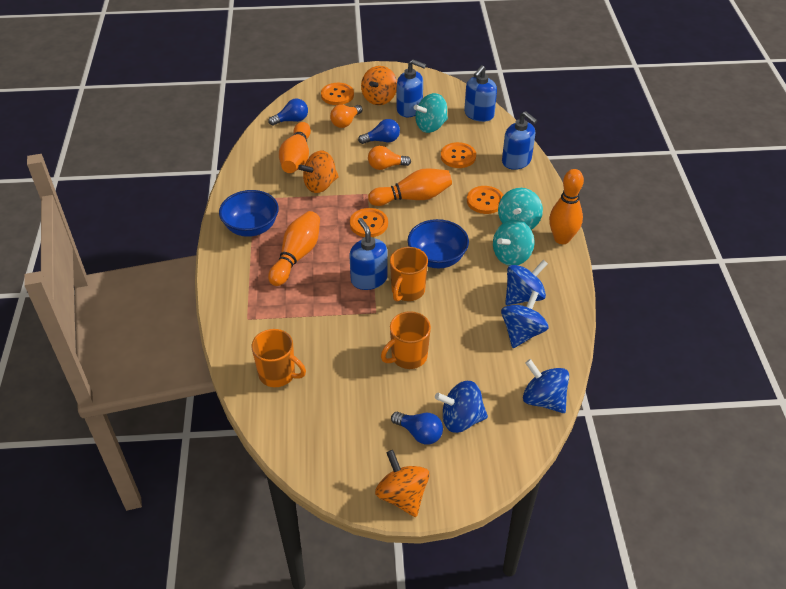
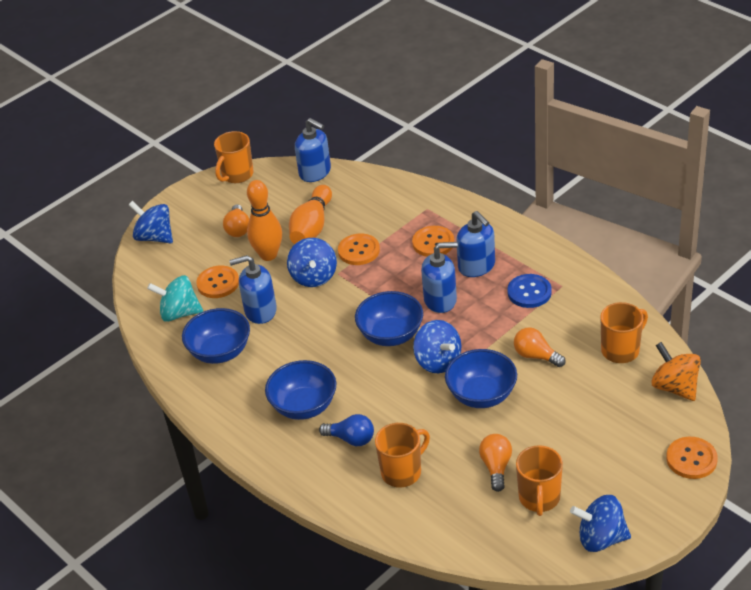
blue bowl: [219,190,279,237] [408,219,469,268] = 2 -> [182,308,250,364] [265,360,336,420] [355,291,423,346] [445,349,517,408] = 4
blue button: none = 0 -> [508,274,552,308] = 1
blue light bulb: [268,98,308,126] [358,119,400,144] [391,412,443,445] = 3 -> [319,414,374,446] = 1
orange bowling pin: [268,211,320,286] [279,122,311,173] [368,168,452,206] [549,169,584,244] = 4 -> [247,180,282,261] [289,185,332,244] = 2
orange light bulb: [330,105,363,128] [368,146,411,170] = 2 -> [223,204,249,237] [479,434,512,492] [514,327,566,367] = 3
orange mug: [252,329,306,387] [381,311,431,369] [390,247,428,302] = 3 -> [214,131,254,183] [375,423,430,488] [516,445,563,516] [601,302,648,363] = 4
orange spinning top: [298,151,339,193] [361,66,397,105] [375,450,429,517] = 3 -> [651,342,701,401] = 1
turquoise spinning top: [414,93,448,133] [493,220,534,266] [498,188,543,230] = 3 -> [147,275,203,322] = 1

